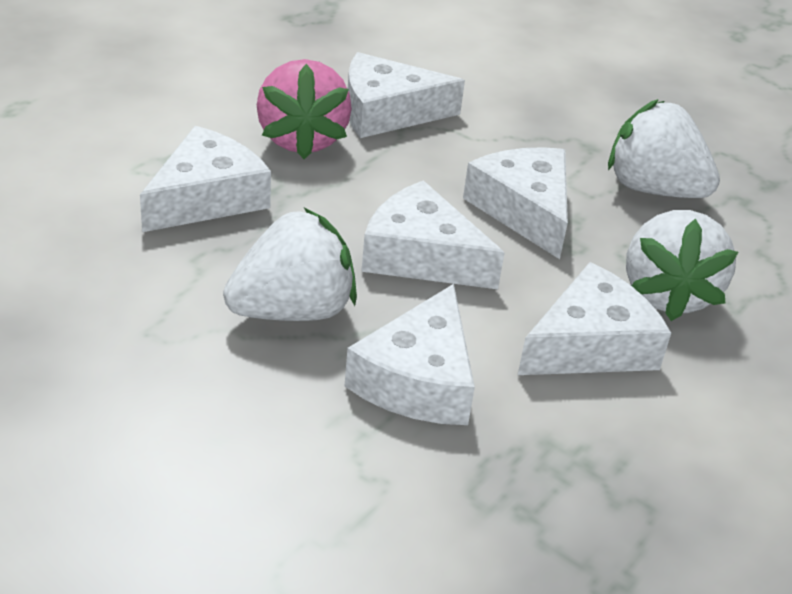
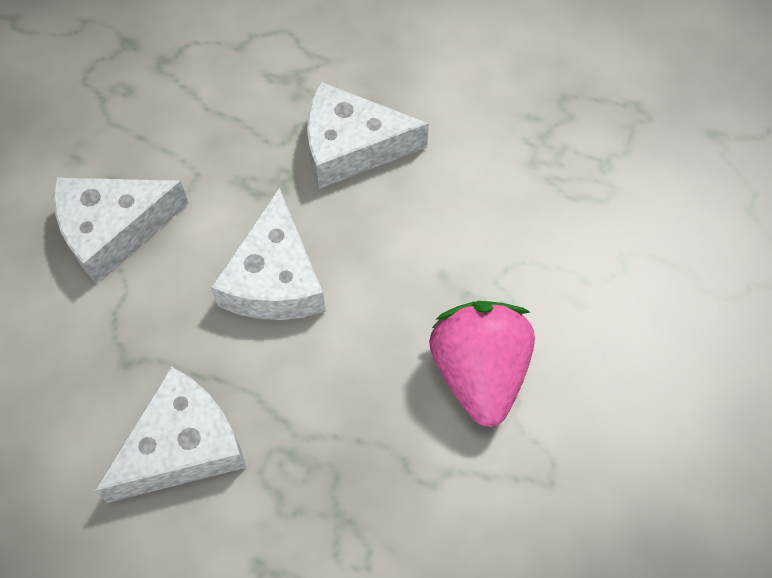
white cheese: [140,126,271,232] [344,284,475,425] [348,52,465,138] [361,180,505,289] [463,147,568,259] [518,262,671,375] = 6 -> [53,178,189,283] [94,367,246,503] [211,188,326,320] [307,82,429,189] = 4
white strawberry: [223,208,357,321] [608,99,720,198] [626,210,738,321] = 3 -> none = 0

